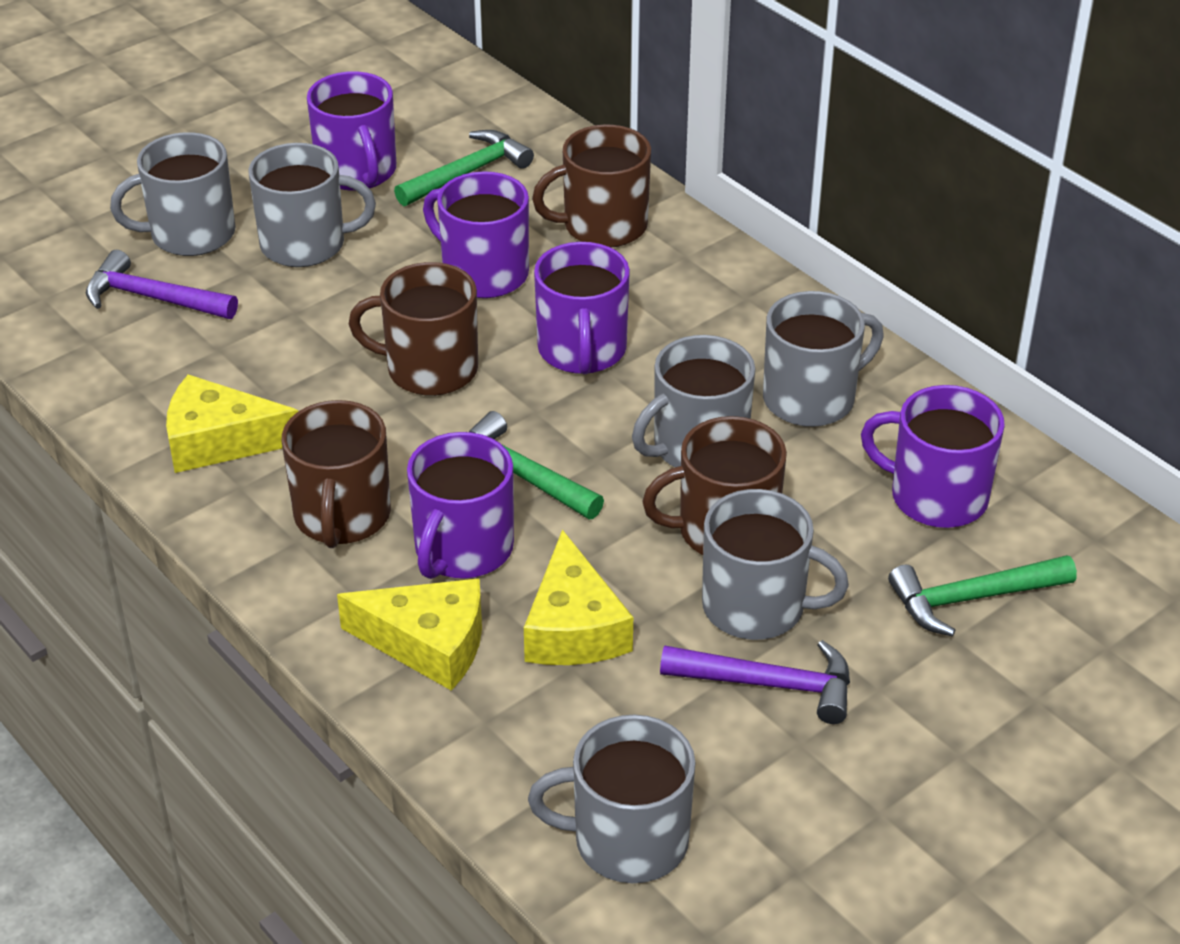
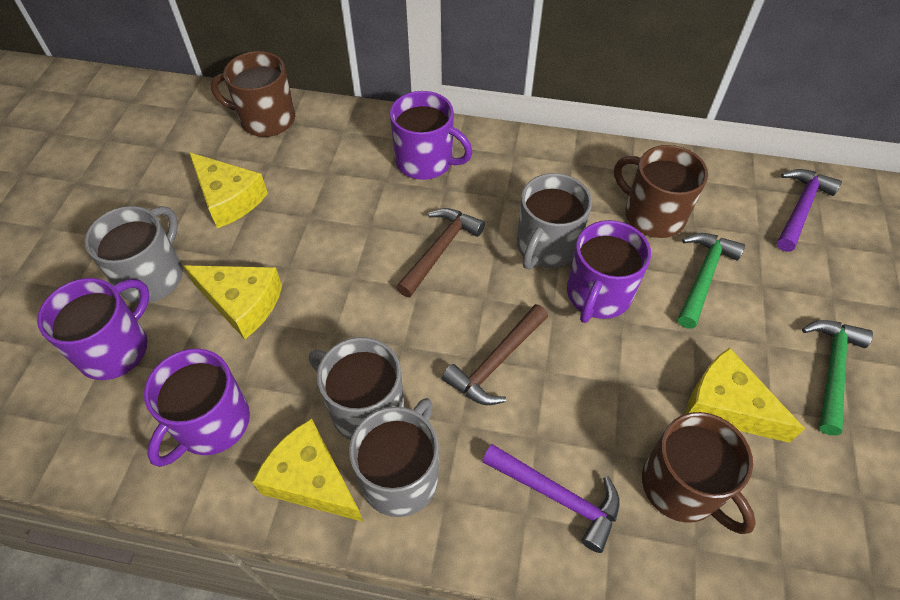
brown hammer: none = 0 -> [396,208,485,297] [442,304,548,405] = 2
brown mug: [282,400,391,548] [349,262,478,396] [532,124,651,247] [642,416,787,555] = 4 -> [211,51,295,137] [614,145,708,238] [642,412,756,534] = 3
green hammer: [394,130,534,206] [469,411,604,519] [888,555,1077,637] = 3 -> [678,233,745,329] [802,320,873,436] = 2
grey mug: [110,132,236,256] [248,143,376,267] [528,714,696,883] [632,335,755,467] [702,489,849,640] [763,291,884,427] = 6 -> [84,206,183,303] [309,337,404,440] [349,398,439,517] [517,173,592,269] = 4
purple mug: [307,71,396,191] [407,432,514,579] [423,171,529,298] [534,242,630,374] [861,385,1005,528] = 5 -> [37,278,150,380] [144,348,250,467] [390,91,473,180] [567,220,651,323] = 4
yellow cheese: [166,374,298,473] [337,578,482,691] [524,529,633,665] = 3 -> [184,266,282,339] [189,152,268,228] [252,418,363,522] [686,348,805,443] = 4

